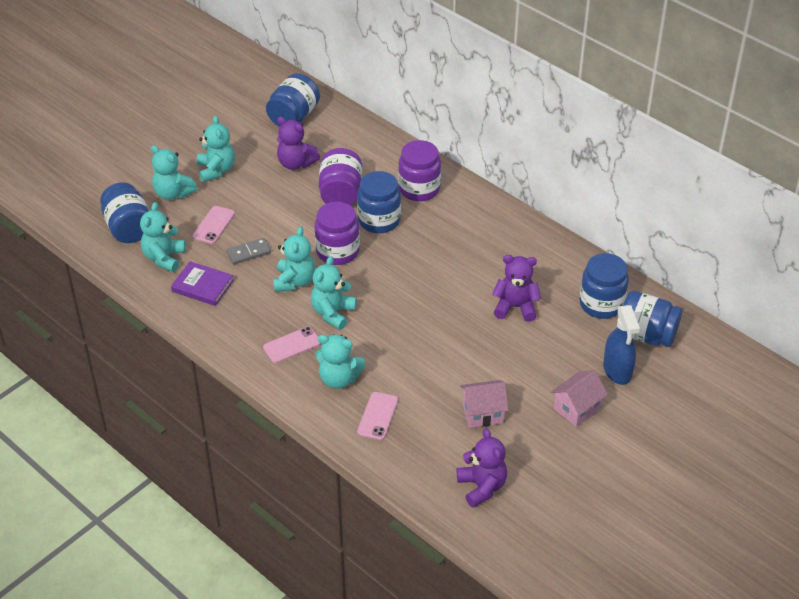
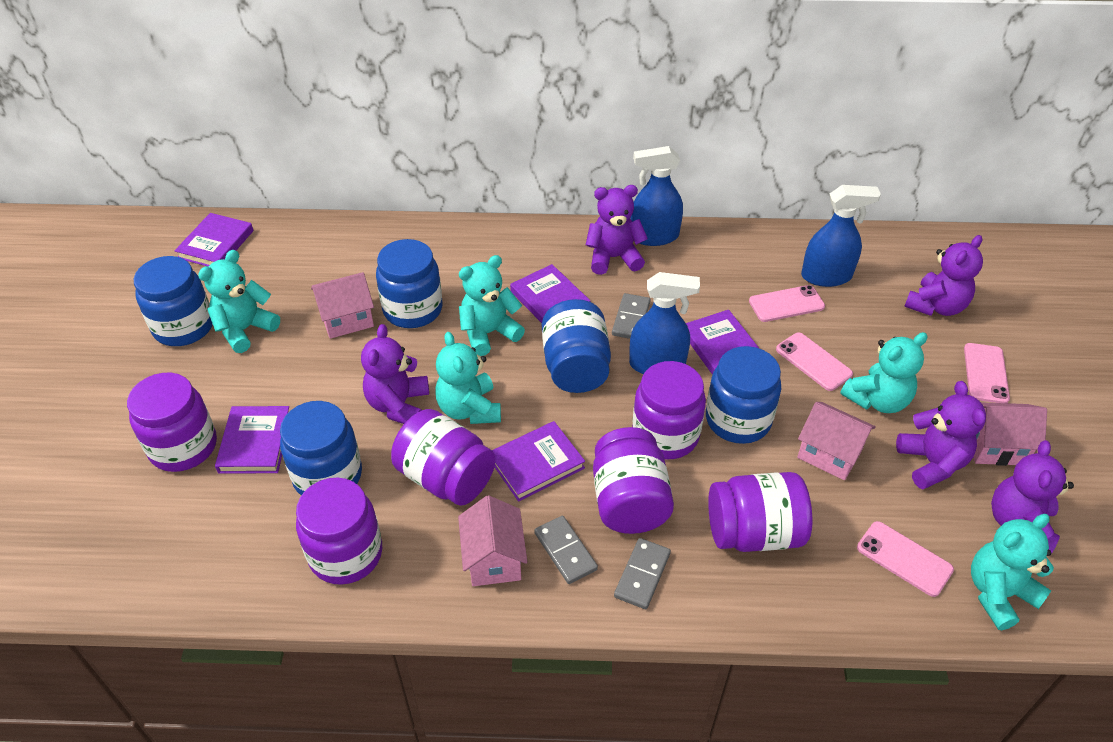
blue spray bottle: [603,305,640,385] = 1 -> [629,272,700,374] [631,146,683,246] [801,185,881,287] = 3
grey domino: [226,238,271,265] = 1 -> [534,516,598,584] [612,293,650,339] [614,538,671,609] = 3
pink house: [460,380,509,428] [551,370,608,427] = 2 -> [311,272,374,339] [458,495,527,586] [797,402,876,480] [973,402,1047,466] = 4
pink phone: [192,206,235,244] [263,326,321,363] [357,392,398,440] = 3 -> [749,285,825,322] [776,333,853,391] [857,521,954,597] [964,343,1010,403] = 4
purple book: [171,261,234,306] = 1 -> [174,213,254,266] [215,406,289,474] [492,421,585,501] [510,264,590,323] [686,310,760,375] = 5
purple jar: [315,202,360,265] [319,148,362,206] [398,140,441,201] = 3 -> [127,373,217,472] [296,478,382,585] [391,409,496,506] [593,427,674,534] [632,361,706,459] [708,472,812,552] = 6
purple teddy bear: [277,116,320,170] [457,428,507,508] [492,255,541,322] = 3 -> [361,324,429,424] [586,185,648,275] [896,381,986,489] [904,235,983,316] [991,440,1074,554] = 5
turquoise teddy bear: [140,202,186,272] [151,145,198,200] [197,116,235,182] [273,227,315,292] [311,256,357,330] [315,334,365,389] = 6 -> [198,250,280,353] [435,332,501,424] [459,255,525,356] [840,332,927,413] [971,514,1054,630] = 5

